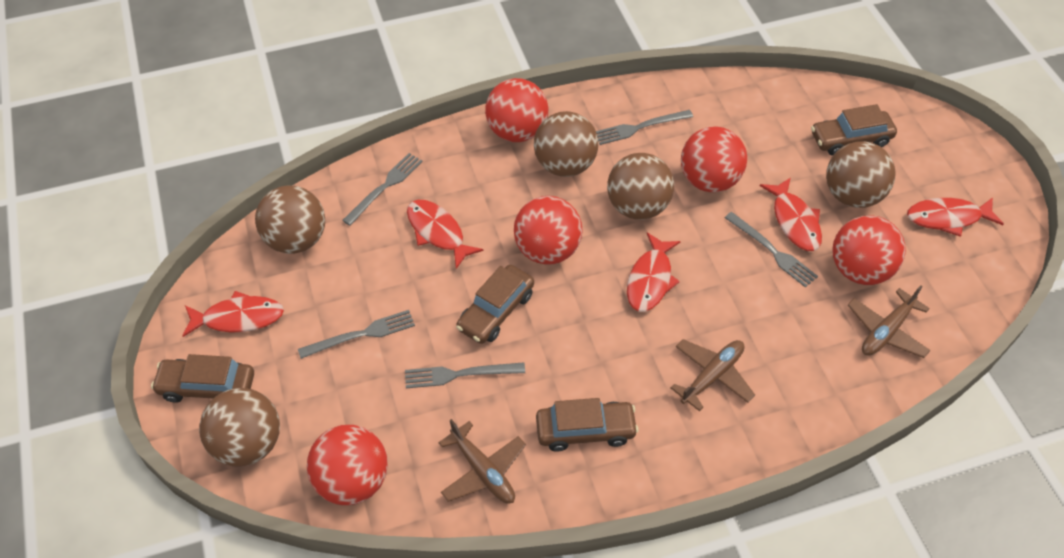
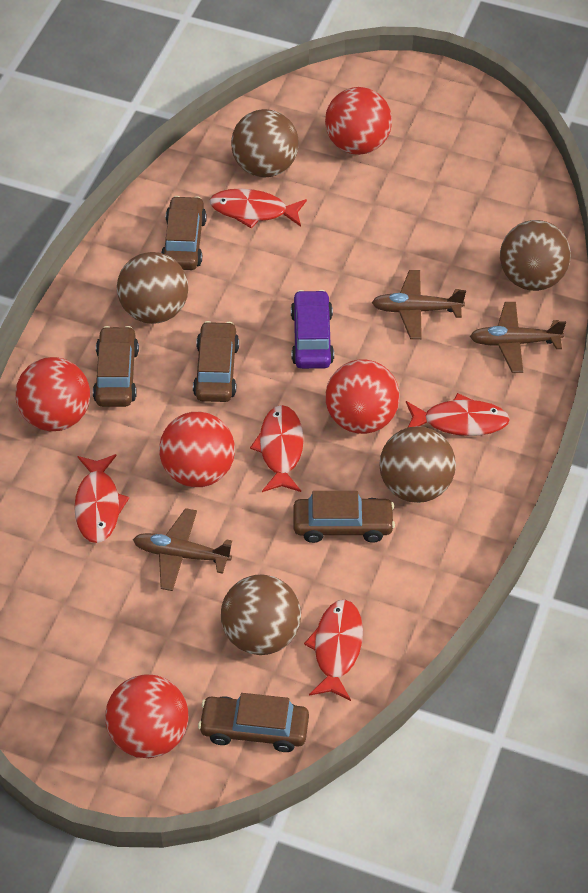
brown car: [151,354,254,403] [456,265,534,344] [536,398,639,452] [811,104,897,156] = 4 -> [93,326,139,407] [161,196,207,270] [193,321,239,402] [198,693,309,752] [293,491,395,543] = 5
grey fork: [298,310,415,359] [342,153,423,226] [405,362,525,388] [596,110,693,145] [725,212,818,288] = 5 -> none = 0
purple car: none = 0 -> [291,290,334,369] = 1

